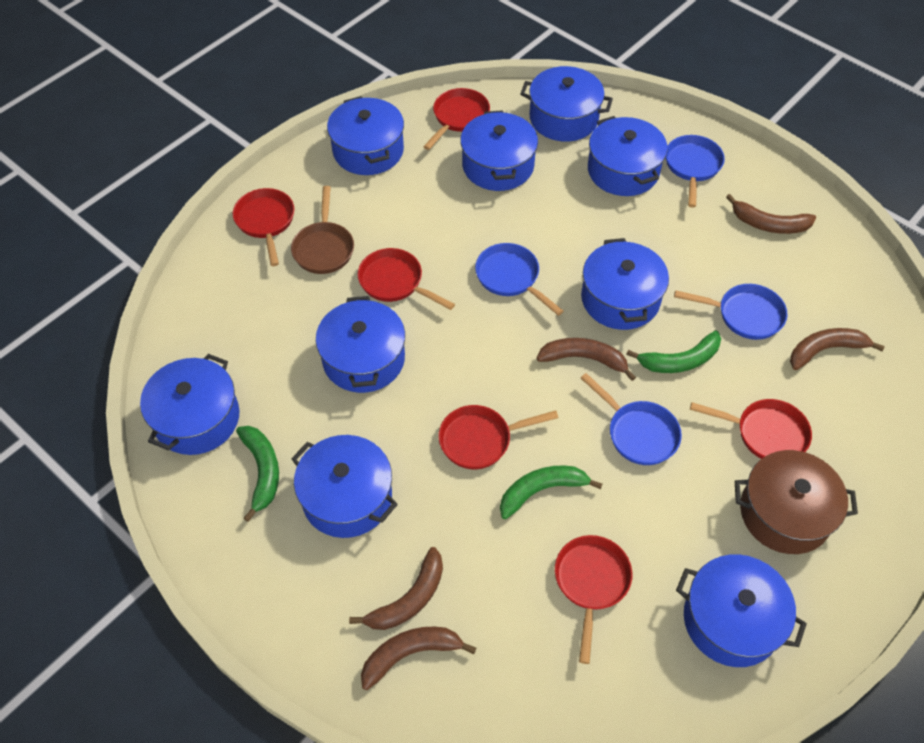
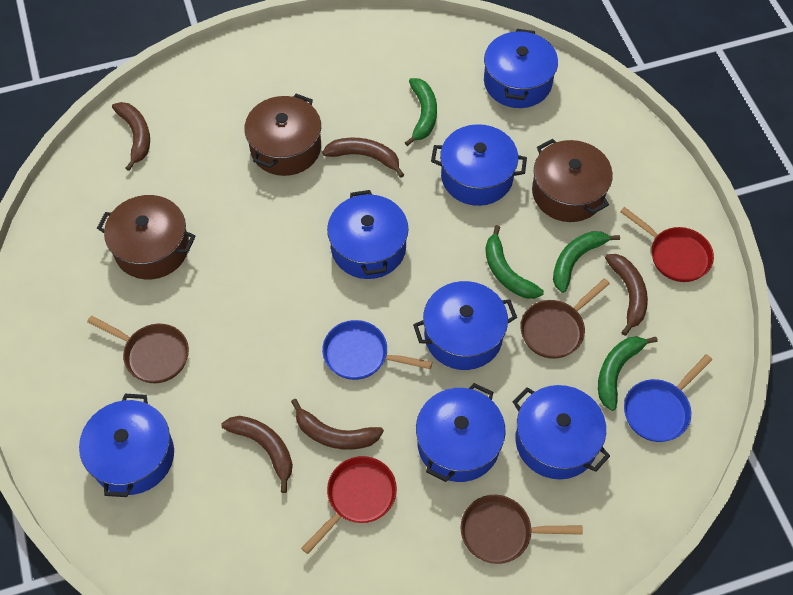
blue pan: [475,243,564,316] [581,373,682,465] [666,135,725,208] [674,284,788,340] = 4 -> [322,320,432,380] [624,354,712,442] = 2
blue pot: [140,354,239,455] [291,435,398,538] [316,296,405,393] [327,96,404,175] [460,110,538,191] [520,66,613,142] [581,238,669,330] [588,116,667,196] [676,554,807,667] = 9 -> [79,394,174,497] [327,190,409,279] [413,281,517,370] [416,383,506,482] [431,124,527,206] [484,29,558,108] [513,385,610,479] = 7
brown pan: [291,186,354,274] = 1 -> [87,316,189,383] [460,495,583,564] [520,278,610,359] = 3
brown pot: [735,450,858,554] = 1 -> [97,195,196,279] [244,94,321,176] [532,139,613,222] = 3
green banana: [236,426,279,522] [500,465,602,519] [626,330,721,373] = 3 -> [405,78,437,146] [485,225,544,299] [553,231,620,293] [598,336,658,411] = 4
red pan: [233,188,294,266] [358,248,455,310] [423,88,490,150] [439,405,559,469] [555,535,632,664] [690,399,812,459] = 6 -> [301,456,397,554] [620,207,714,282] = 2

